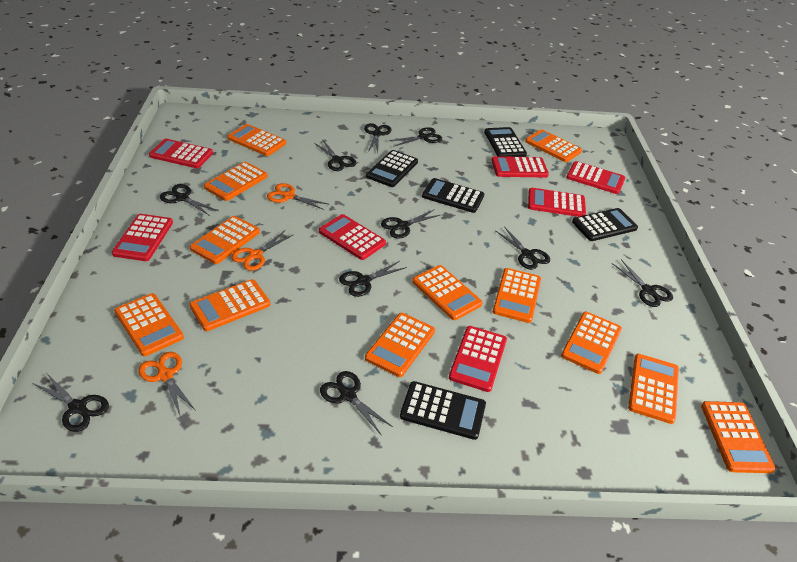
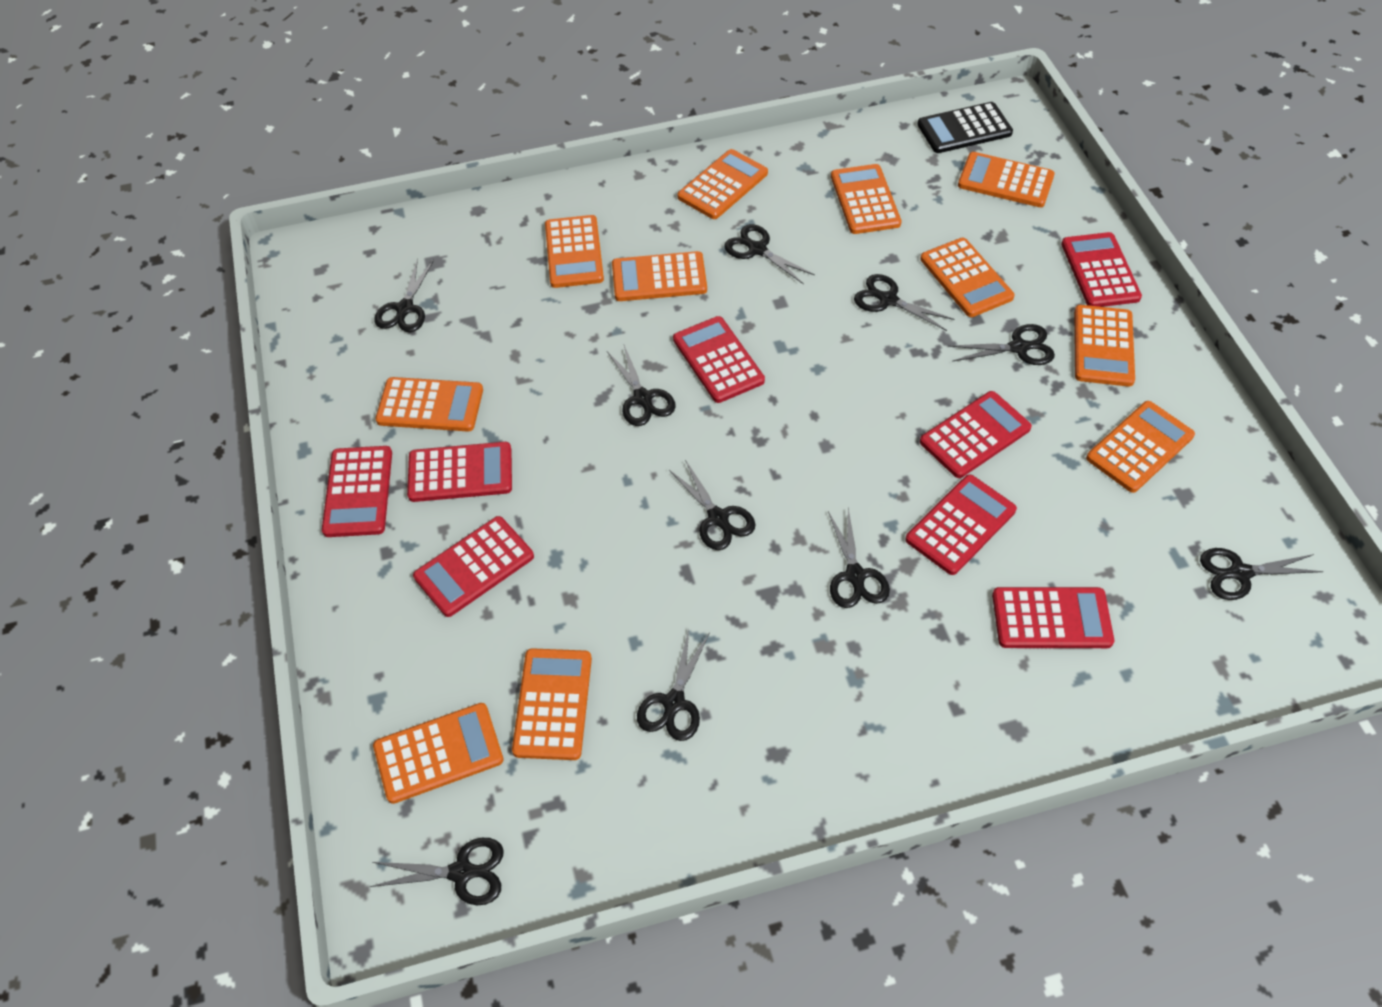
black calculator: [366,150,418,187] [400,381,486,440] [422,178,484,213] [484,127,527,157] [572,208,638,241] = 5 -> [917,102,1013,153] = 1
orange calculator: [114,293,184,356] [189,279,270,331] [190,216,260,264] [204,162,268,201] [227,124,286,156] [365,313,435,377] [412,265,483,320] [493,268,541,323] [525,129,582,162] [561,312,622,374] [628,354,679,424] [701,401,776,473] = 12 -> [373,703,504,804] [375,377,483,431] [512,648,592,760] [545,215,604,288] [612,251,707,301] [678,149,768,219] [831,164,901,234] [920,238,1015,317] [958,152,1055,207] [1074,305,1135,387] [1086,401,1195,493] = 11
orange scissors: [138,352,196,417] [231,230,294,271] [267,183,328,210] = 3 -> none = 0
red calculator: [112,214,173,261] [149,139,213,168] [319,214,386,260] [449,326,507,392] [491,156,549,177] [528,188,586,217] [566,161,625,194] = 7 -> [322,446,392,537] [407,442,512,502] [413,516,534,617] [673,316,765,403] [905,474,1017,575] [920,391,1032,478] [992,587,1114,648] [1061,232,1142,307] = 8

